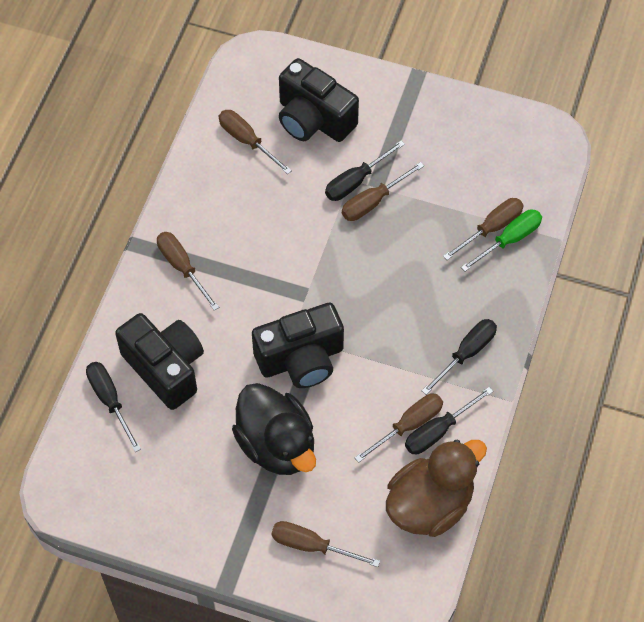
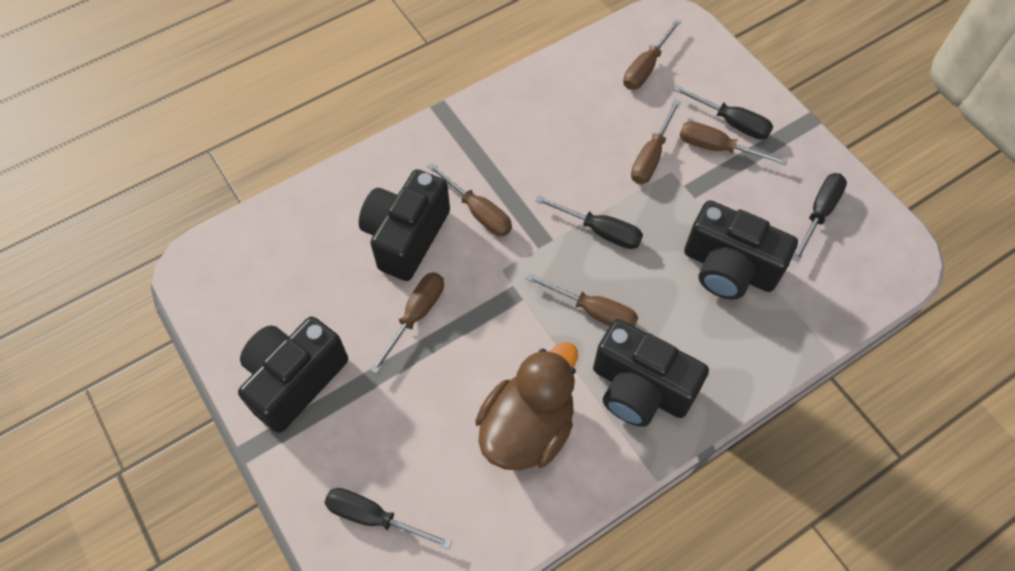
black camera: [115,313,204,410] [252,303,344,388] [279,58,359,142] = 3 -> [238,317,348,433] [359,169,450,281] [593,319,709,427] [684,200,798,300] = 4
black duck: [232,383,316,475] = 1 -> none = 0
green screwdriver: [461,209,542,271] = 1 -> none = 0

